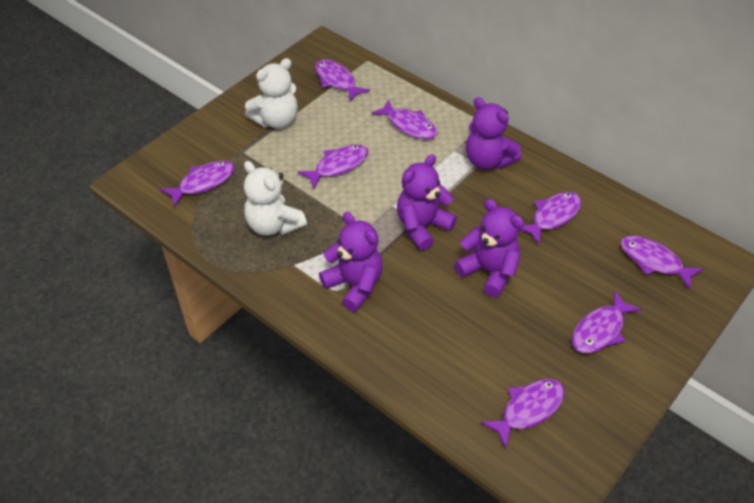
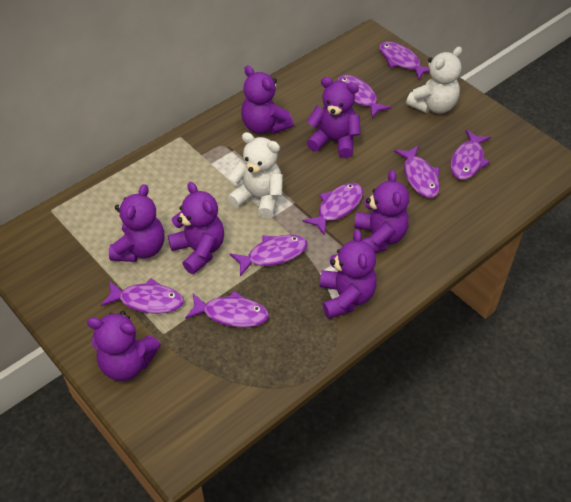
purple teddy bear: [319,212,383,312] [397,154,457,250] [454,199,524,297] [466,97,521,170] = 4 -> [87,311,161,381] [109,184,164,262] [168,182,224,274] [241,66,294,134] [307,77,361,158] [320,229,377,319] [354,170,409,253] = 7

